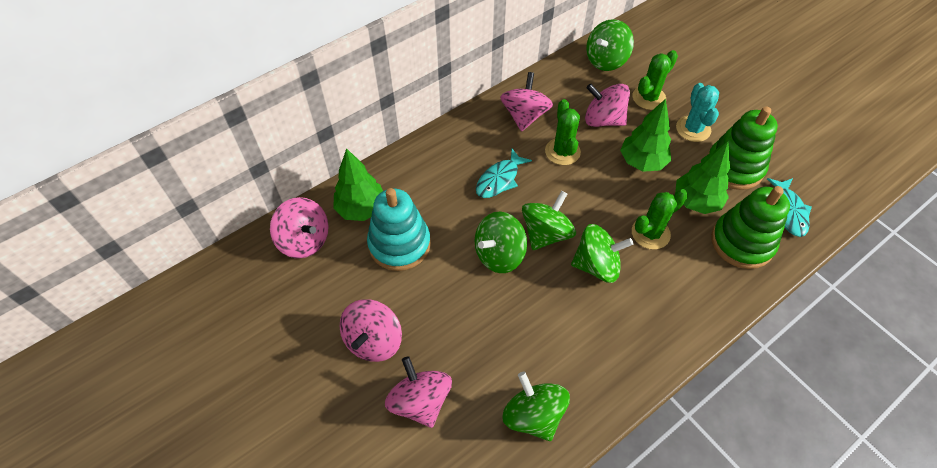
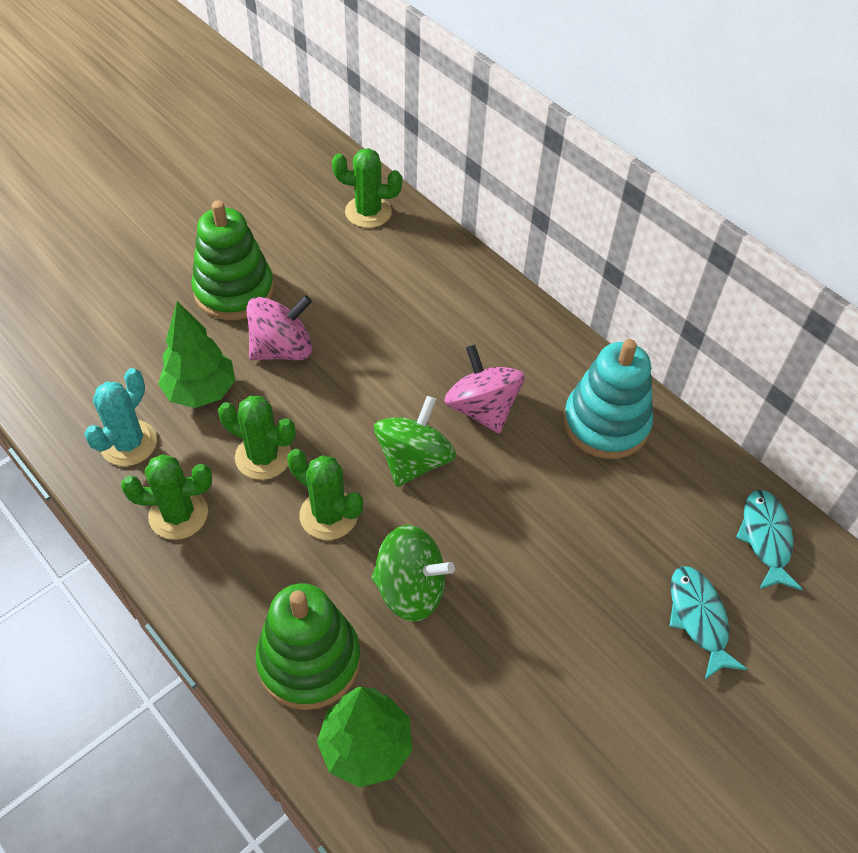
green cactus: [545,99,581,165] [632,189,688,250] [633,50,678,110] = 3 -> [121,454,212,540] [218,396,296,480] [287,449,363,540] [332,148,402,228] = 4
green spinning top: [475,212,527,273] [502,372,570,441] [522,191,576,250] [571,224,633,283] [586,19,634,71] = 5 -> [371,525,455,622] [374,396,456,487] = 2
green tree: [333,148,383,221] [620,99,671,172] [675,141,730,214] = 3 -> [158,301,235,408] [317,687,412,788] = 2
pink spinning top: [270,197,329,258] [340,299,402,362] [385,356,452,428] [500,72,553,132] [585,84,630,127] = 5 -> [246,295,312,360] [444,344,525,434] = 2

